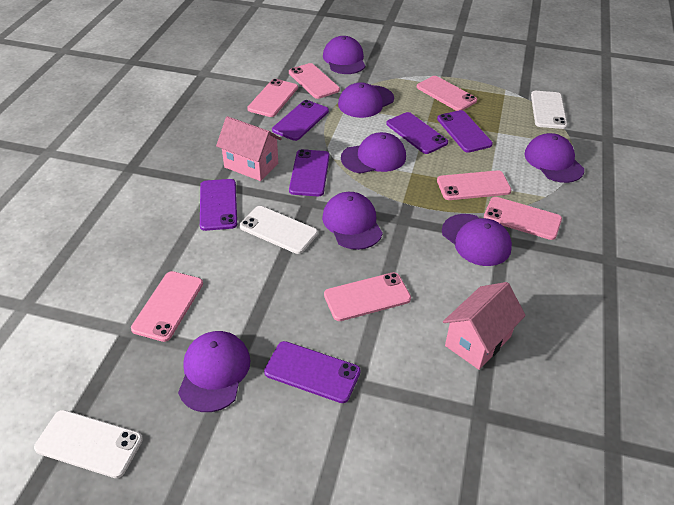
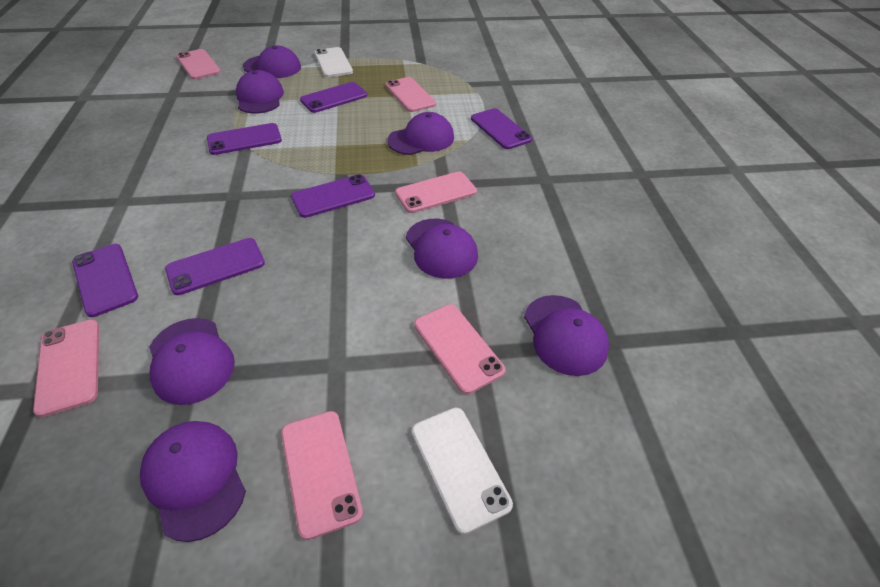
pink house: [216,116,282,181] [443,282,526,370] = 2 -> none = 0
pink phone: [131,271,203,342] [247,79,298,117] [289,63,340,99] [324,272,411,321] [417,76,477,111] [437,170,511,200] [484,197,562,240] = 7 -> [33,320,99,417] [176,49,221,79] [281,411,363,540] [385,77,436,112] [395,171,477,213] [414,304,506,394] = 6
white phone: [34,410,143,478] [239,206,318,254] [531,91,567,129] = 3 -> [314,47,353,77] [412,408,513,534] = 2

